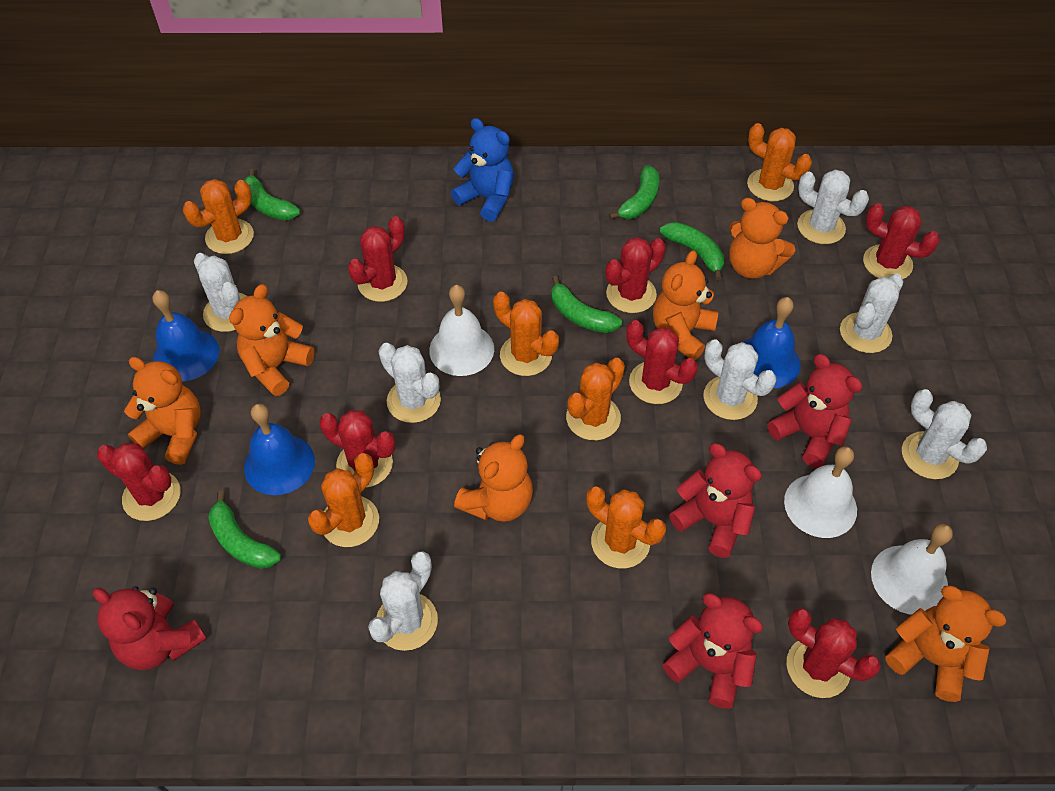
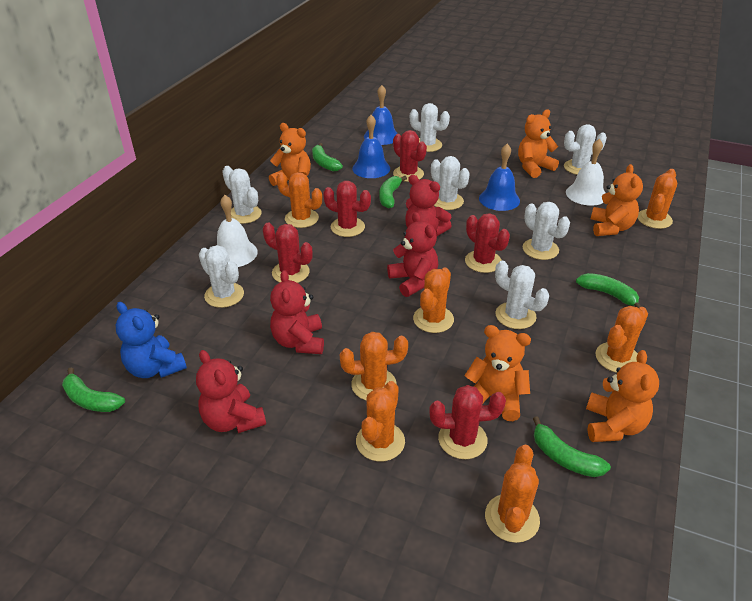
orange cactus: [183,179,254,254] [308,453,379,547] [493,292,559,376] [566,358,625,440] [587,486,666,568] [747,123,812,201] = 6 -> [276,172,322,228] [340,332,408,401] [356,381,405,462] [413,267,454,333] [485,445,540,543] [596,306,648,373] [637,169,677,229] = 7
orange teddy bear: [124,357,201,465] [229,284,314,396] [454,434,533,522] [653,250,718,360] [729,198,795,279] [886,586,1007,702] = 6 -> [269,123,311,186] [464,325,531,421] [518,109,559,178] [586,350,659,442] [591,164,643,236] = 5
red cactus: [97,443,180,521] [319,410,395,488] [348,216,408,302] [606,237,666,313] [626,320,698,404] [786,608,881,698] [863,203,940,279] = 7 -> [263,223,313,283] [323,181,371,237] [393,130,427,182] [429,385,506,459] [465,213,510,273] = 5
white bell: [429,285,494,376] [784,446,857,538] [871,524,953,615] = 3 -> [217,195,258,267] [566,139,605,206] = 2

